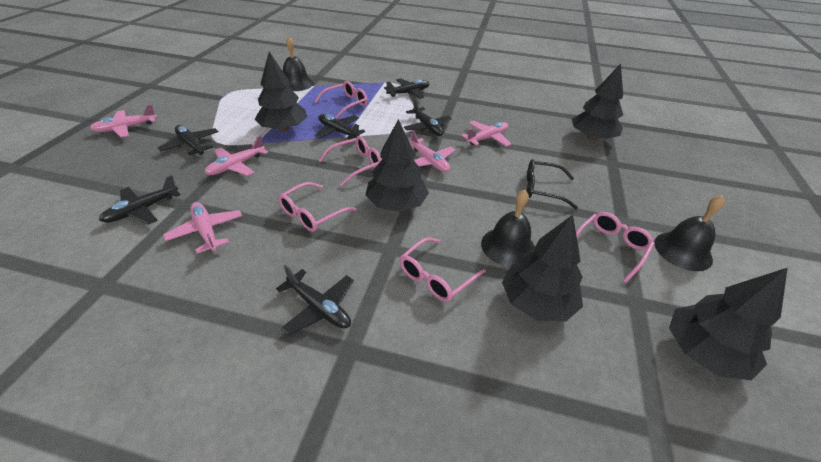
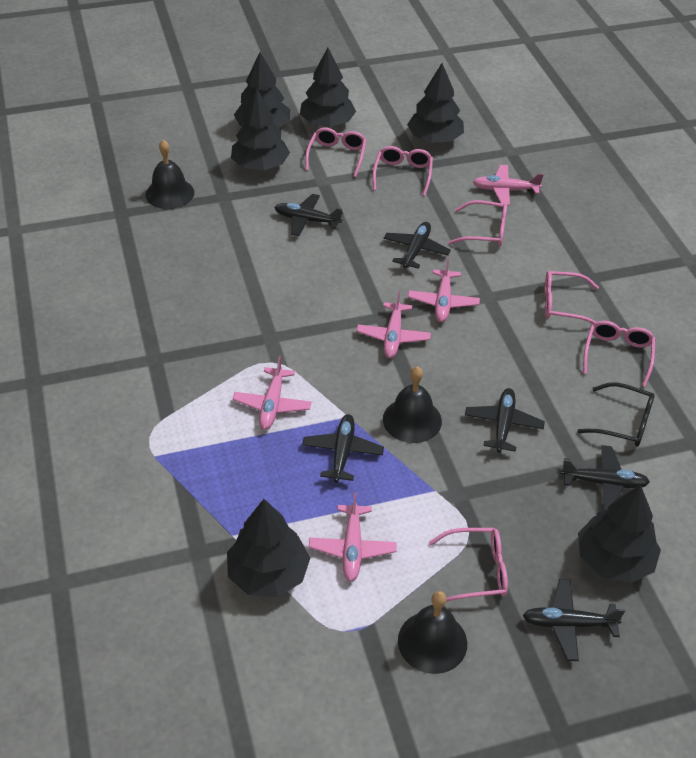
black tree: [254,52,307,131] [365,119,429,212] [502,215,583,322] [572,64,623,140] [669,268,787,380] = 5 -> [227,499,310,597] [231,89,290,170] [234,52,290,128] [300,48,356,127] [407,63,464,143] [578,485,661,583] = 6
pink glasses: [278,182,356,232] [315,81,368,118] [318,136,382,186] [400,237,486,302] [576,212,655,283] = 5 -> [305,128,367,177] [373,146,433,196] [429,528,508,602] [449,200,507,247] [544,271,599,324] [583,321,655,387] = 6

